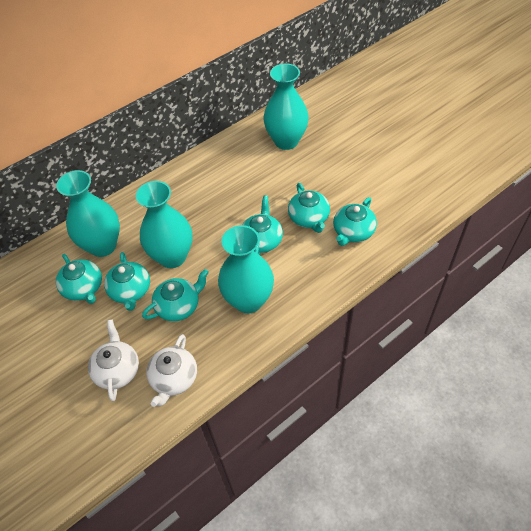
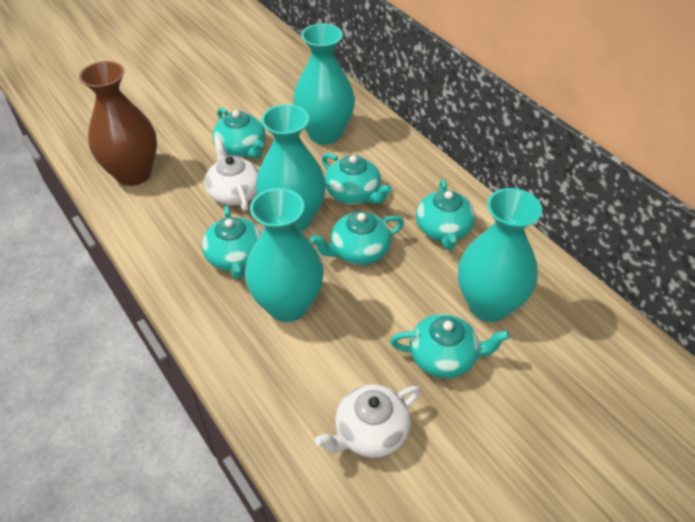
brown vase: none = 0 -> [79,61,157,186] = 1

